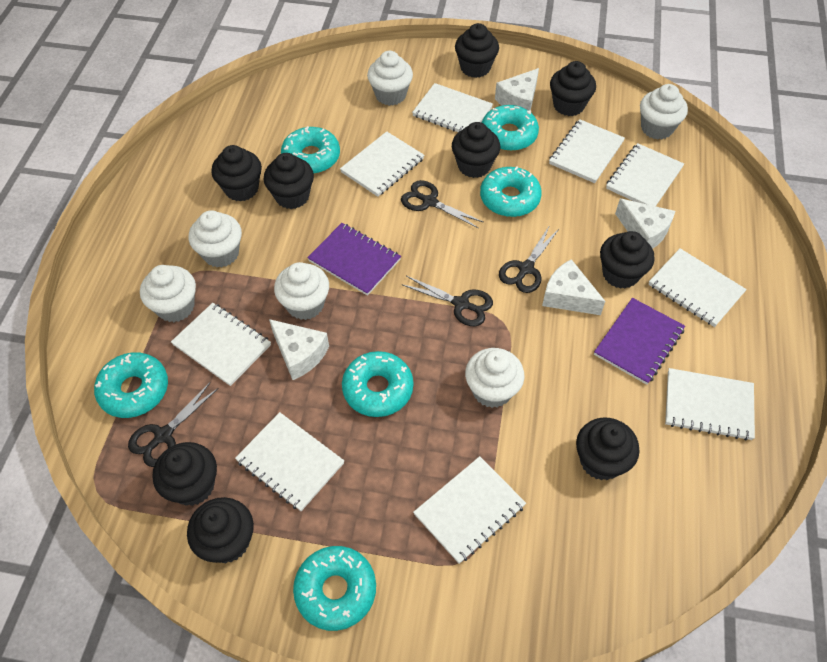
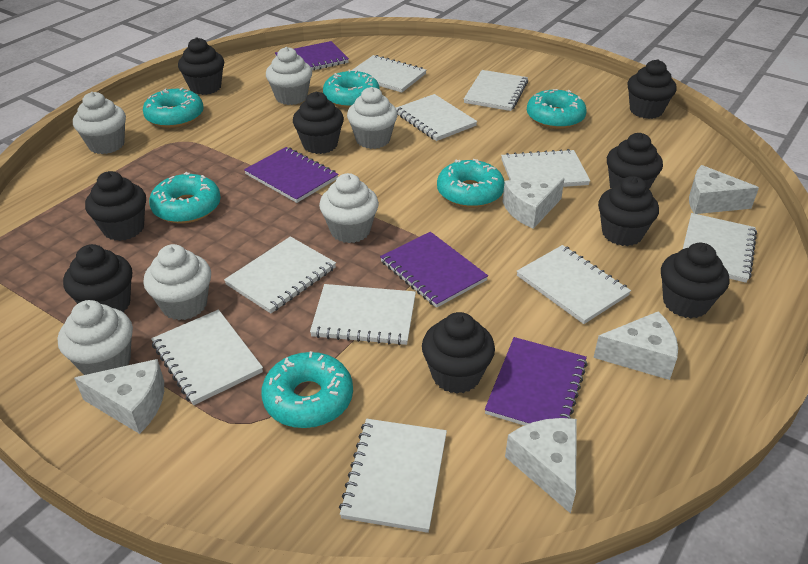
black scissors: [128,383,219,467] [401,180,483,229] [401,276,493,326] [499,225,559,293] = 4 -> none = 0
purple notebook: [307,223,401,296] [594,298,685,385] = 2 -> [244,147,338,203] [275,41,349,71] [380,232,488,308] [485,337,587,426] = 4
white cheese: [269,319,329,380] [495,68,539,111] [542,259,605,315] [615,198,675,249] = 4 -> [74,359,164,434] [503,178,565,229] [505,418,577,514] [593,311,678,380] [689,165,759,214] = 5
white notebook: [171,303,271,386] [235,412,344,511] [340,131,424,197] [412,83,493,132] [413,456,526,564] [549,119,625,183] [606,143,684,206] [648,248,747,327] [665,368,755,441] = 9 -> [151,309,263,405] [224,236,336,313] [310,284,416,345] [339,419,447,533] [351,55,426,93] [396,94,477,141] [464,70,528,111] [501,149,590,187] [517,245,631,324] [683,213,757,283] = 10

